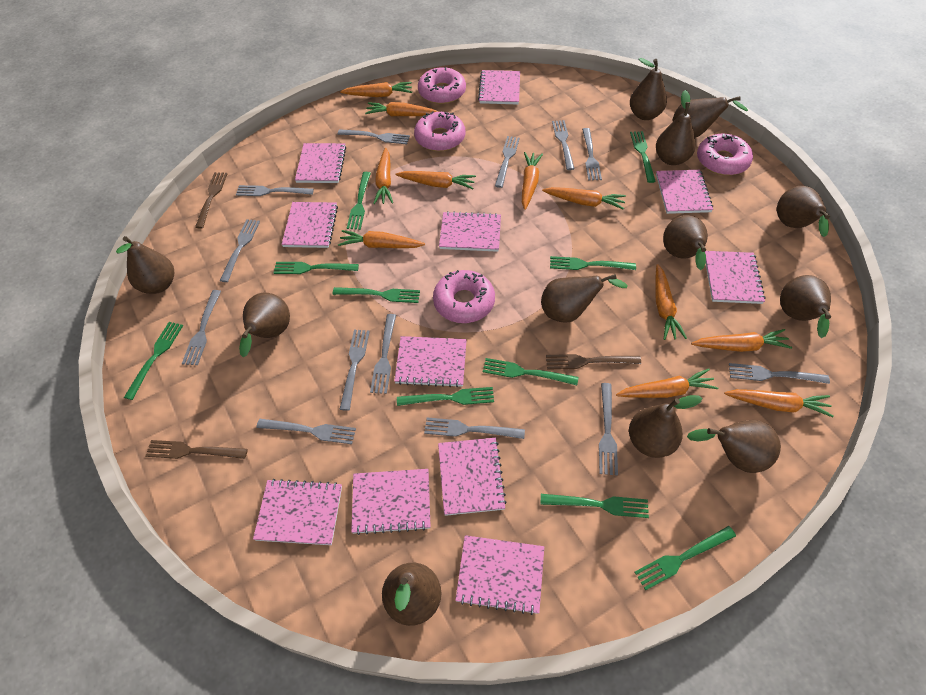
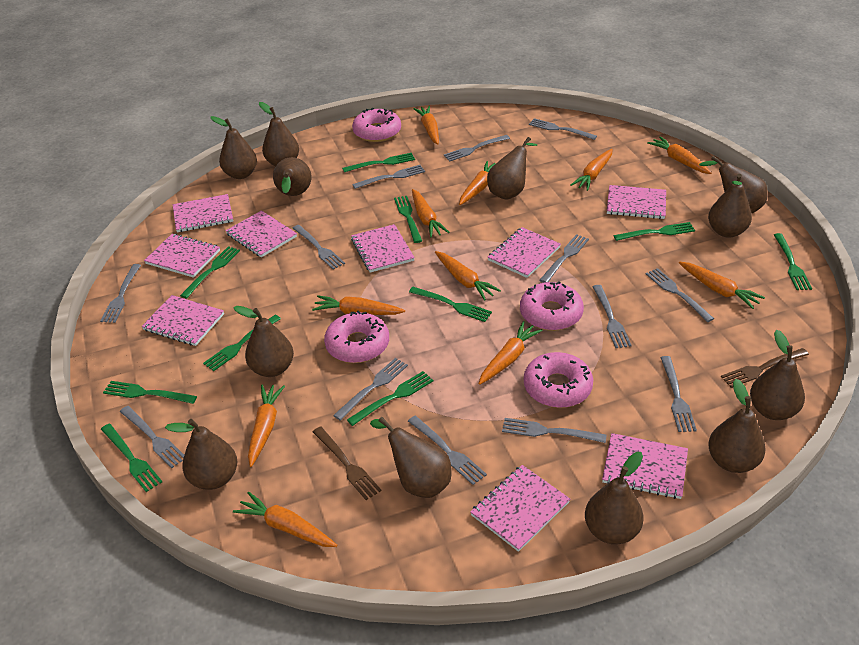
brown fork: [145,440,248,459] [195,172,227,229] [546,354,641,369] = 3 -> [313,426,381,500] [721,348,809,388] = 2
pink notebook: [253,479,342,545] [282,202,338,248] [295,143,346,183] [351,469,431,535] [394,336,467,388] [438,438,507,516] [439,211,501,252] [455,535,544,615] [478,70,520,104] [656,170,713,214] [705,251,765,304] = 11 -> [141,295,224,346] [144,234,220,278] [173,194,233,232] [225,210,297,258] [351,224,415,273] [470,465,570,552] [488,227,561,278] [602,433,688,499] [607,185,666,219] = 9

